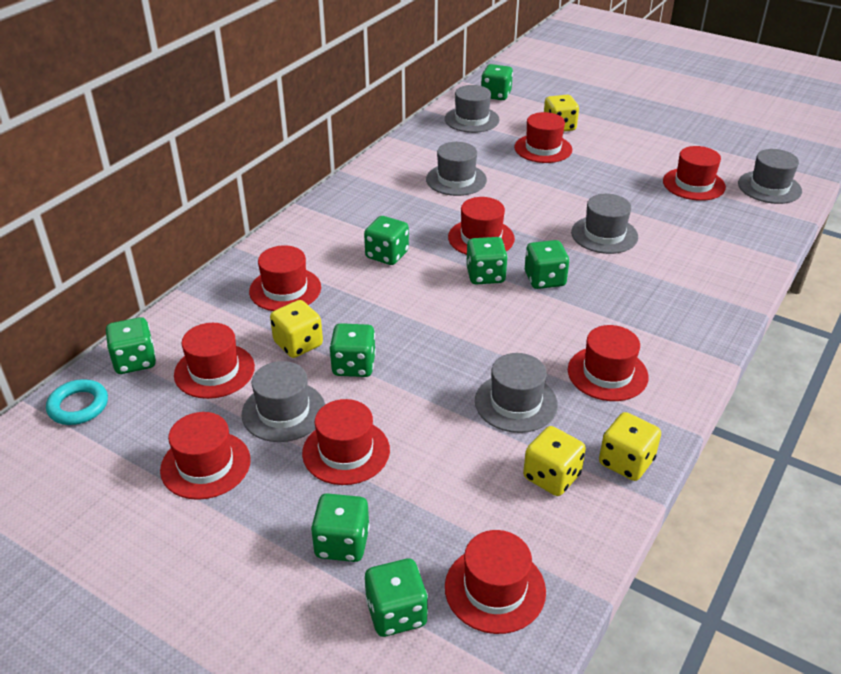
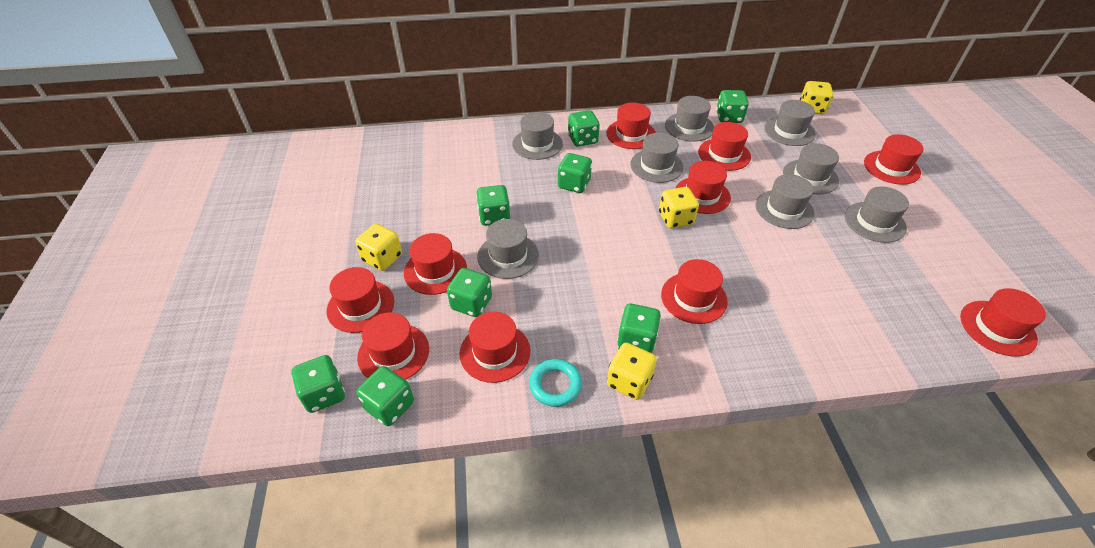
grey hat: [242,361,325,442] [426,142,487,196] [445,85,500,133] [475,353,558,433] [571,194,638,254] [738,149,802,204] = 6 -> [477,219,539,279] [512,112,563,160] [630,133,683,183] [665,96,714,142] [755,174,815,229] [764,100,816,146] [783,143,839,194] [845,186,909,243] = 8
red hat: [160,412,251,500] [174,323,255,399] [249,245,321,311] [302,399,390,485] [445,530,546,634] [448,197,515,255] [514,112,572,163] [568,325,649,401] [663,146,726,201] = 9 -> [327,267,394,333] [357,312,429,380] [404,233,467,295] [460,312,530,383] [606,103,656,149] [661,259,728,324] [675,161,731,214] [698,122,751,171] [864,134,924,185] [960,288,1046,357] = 10

